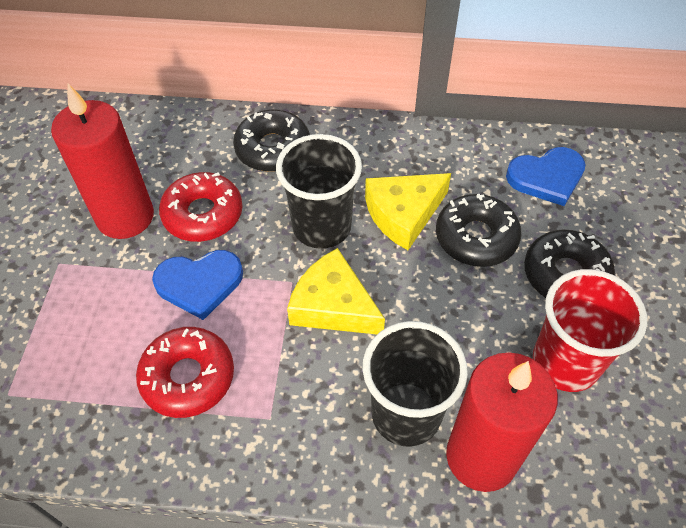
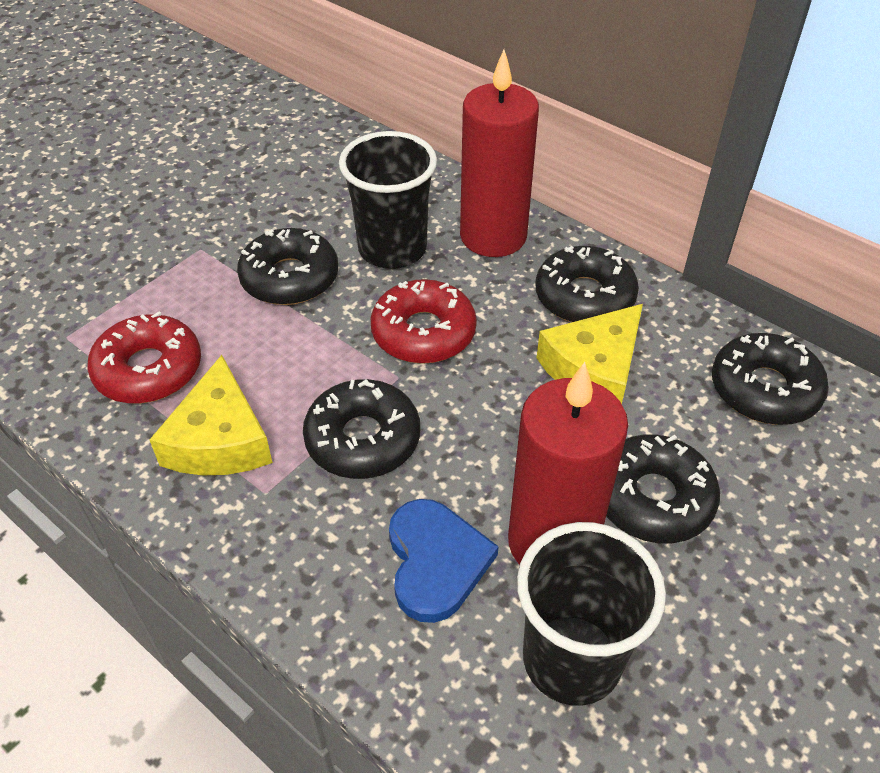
black donut: [233,110,310,172] [436,194,521,267] [524,229,615,298] = 3 -> [237,228,338,305] [303,379,420,479] [535,246,639,322] [606,434,720,543] [712,333,829,425] = 5
blue heart: [152,250,243,320] [506,147,586,206] = 2 -> [389,499,499,623] = 1
red cup: [533,269,647,392] = 1 -> none = 0

